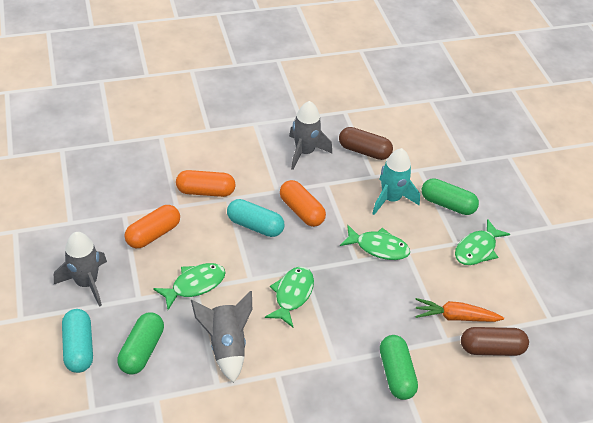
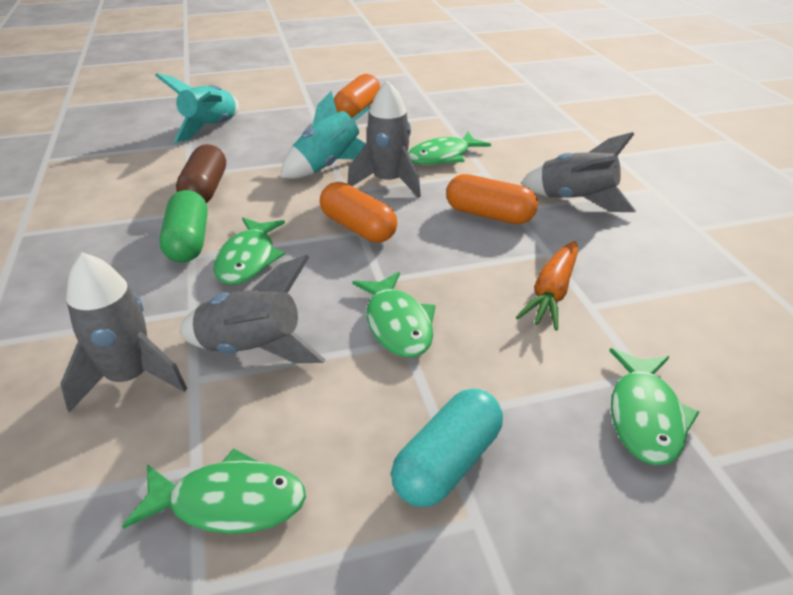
brown capsule: [339,127,393,160] [461,327,529,356] = 2 -> [176,144,226,203] = 1
green capsule: [117,312,164,375] [380,335,418,400] [422,178,479,215] = 3 -> [159,190,208,263] = 1
green fish: [153,263,226,310] [265,267,314,327] [340,225,410,260] [455,219,510,265] = 4 -> [122,448,306,534] [214,218,285,285] [352,272,436,358] [408,132,491,165] [609,348,700,465] = 5
grey rocket: [54,232,107,307] [191,291,252,383] [289,101,332,170] = 3 -> [60,252,187,413] [179,255,325,363] [347,80,421,198] [521,132,636,212] = 4
turquoise capsule: [62,309,93,373] [227,199,284,237] = 2 -> [391,388,503,507] = 1
turquoise rocket: [372,148,420,215] = 1 -> [155,73,239,143] [280,91,370,179] = 2

